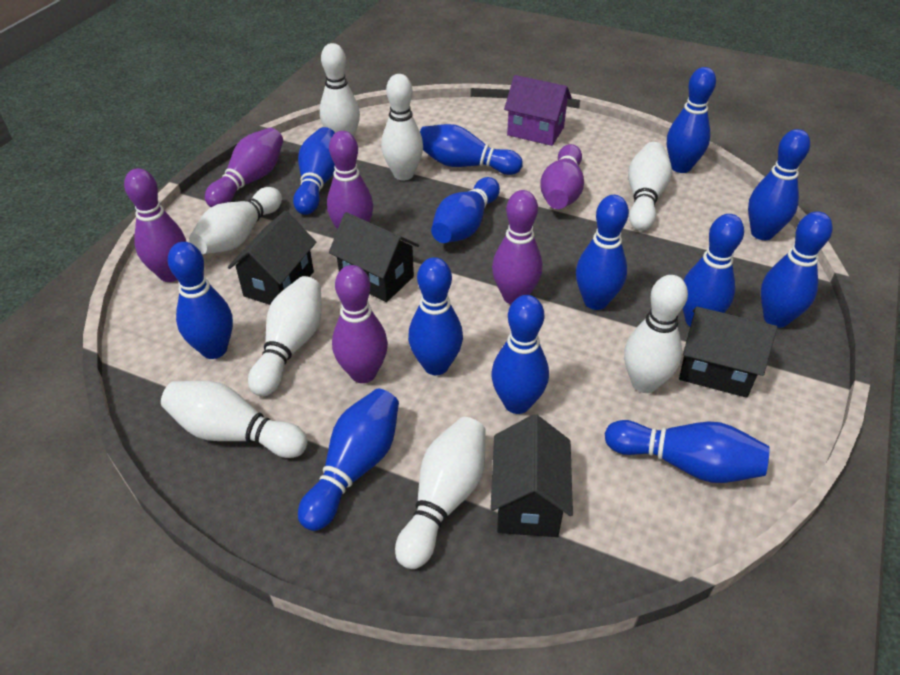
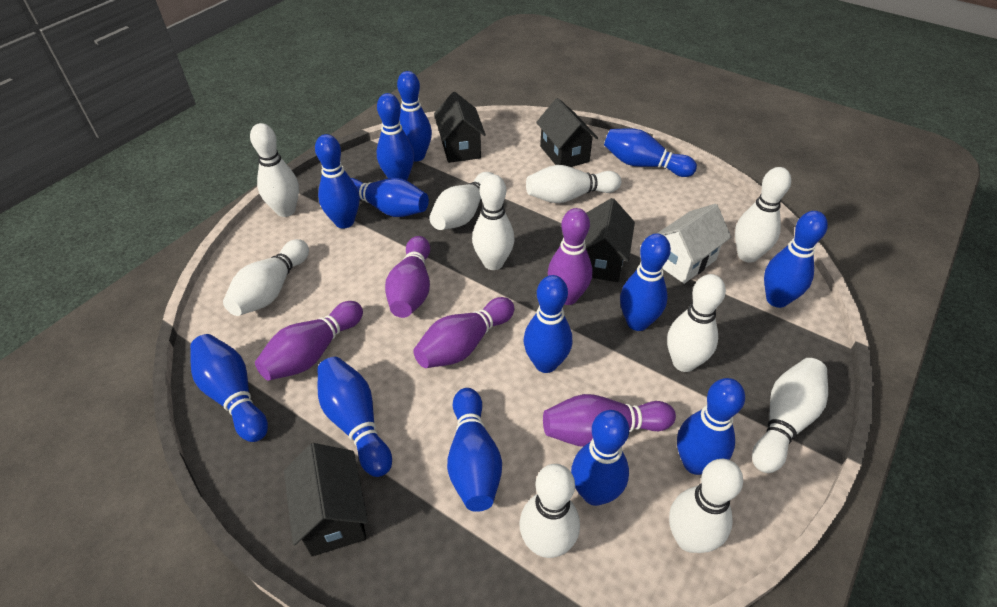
purple bowling pin: [124,168,186,282] [205,128,283,207] [327,131,373,230] [332,265,388,383] [492,190,542,304] [540,144,584,209] = 6 -> [255,301,363,381] [385,236,430,318] [413,297,514,368] [543,394,676,447] [548,208,592,305] = 5
purple house: [504,75,572,146] = 1 -> none = 0
white bowling pin: [161,381,308,458] [189,187,282,254] [248,276,322,396] [320,43,360,136] [381,74,423,180] [395,417,485,569] [624,275,688,393] [628,142,672,231] = 8 -> [223,239,309,316] [250,123,299,217] [429,172,493,230] [472,174,515,270] [519,464,580,558] [526,165,621,203] [667,274,726,372] [669,459,743,553] [735,167,791,263] [752,358,828,473] = 10
white house: none = 0 -> [657,204,731,284] = 1

